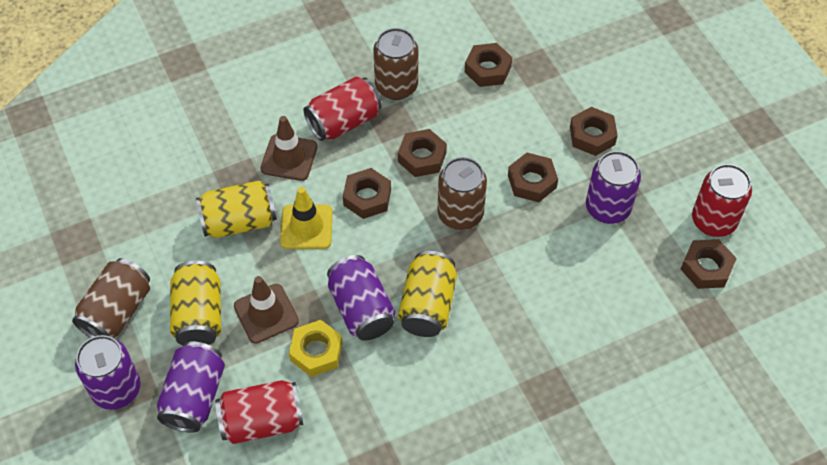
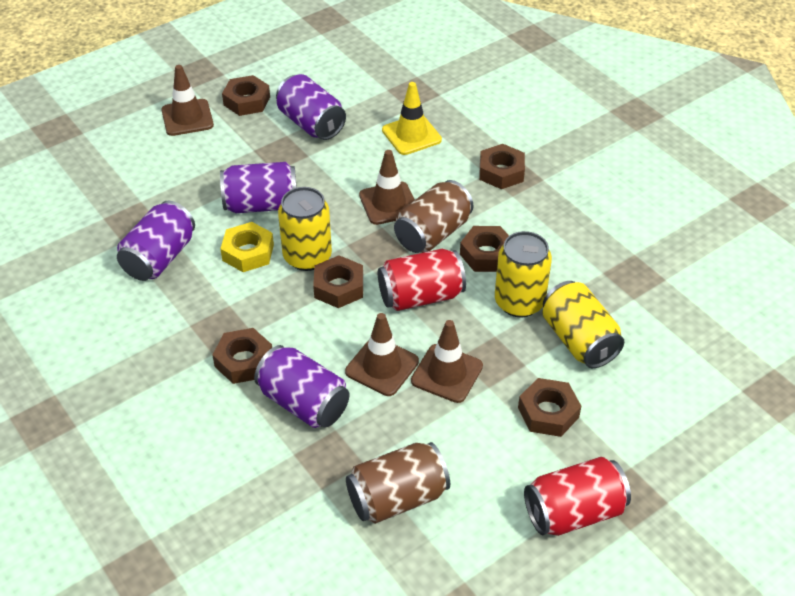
brown can: [72,258,150,338] [373,28,418,100] [437,157,487,230] = 3 -> [346,442,450,524] [394,180,474,253] = 2
brown traffic cone: [234,276,299,344] [260,116,317,181] = 2 -> [161,65,214,136] [345,313,419,396] [359,150,415,225] [411,320,483,403] = 4
red can: [215,380,304,444] [303,76,382,141] [692,164,752,237] = 3 -> [378,249,466,311] [524,457,631,536] = 2

